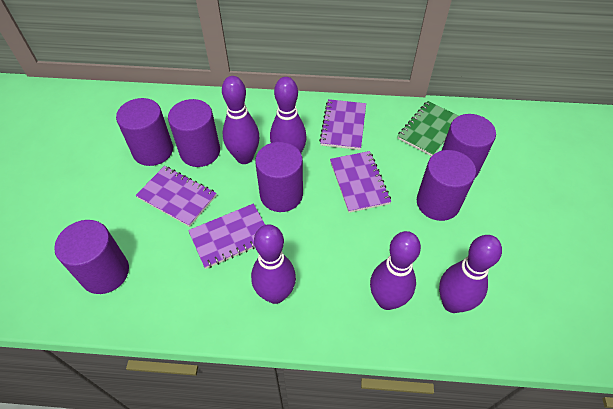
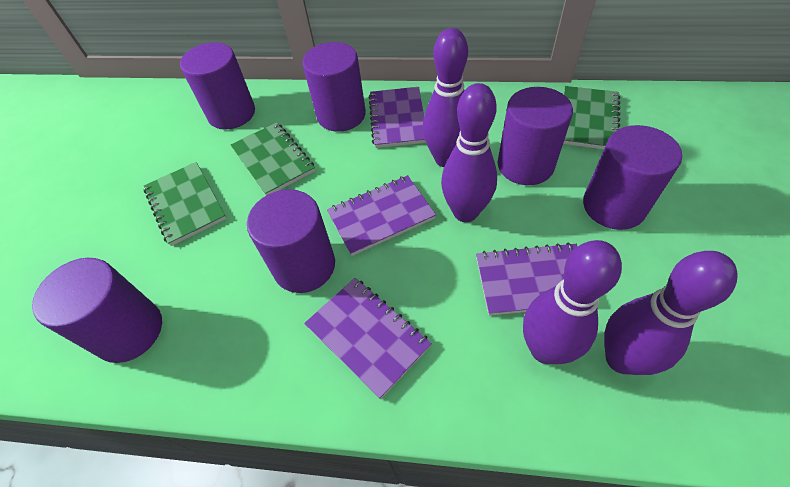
green notebook: [398,101,459,156] = 1 -> [144,162,227,246] [231,122,315,195] [563,86,620,149] = 3
purple bowling pin: [222,76,260,164] [251,224,296,304] [270,77,307,153] [370,231,421,310] [439,235,502,313] = 5 -> [423,28,468,167] [441,83,497,222] [523,240,622,364] [604,251,738,375] = 4

